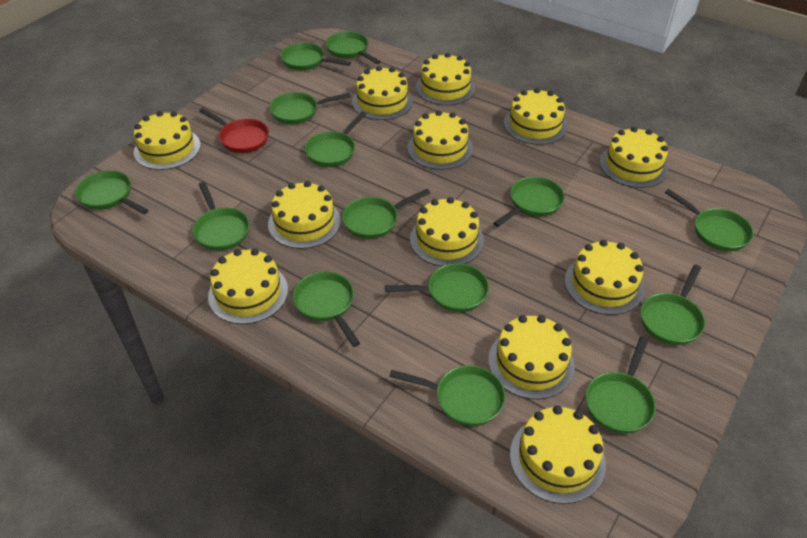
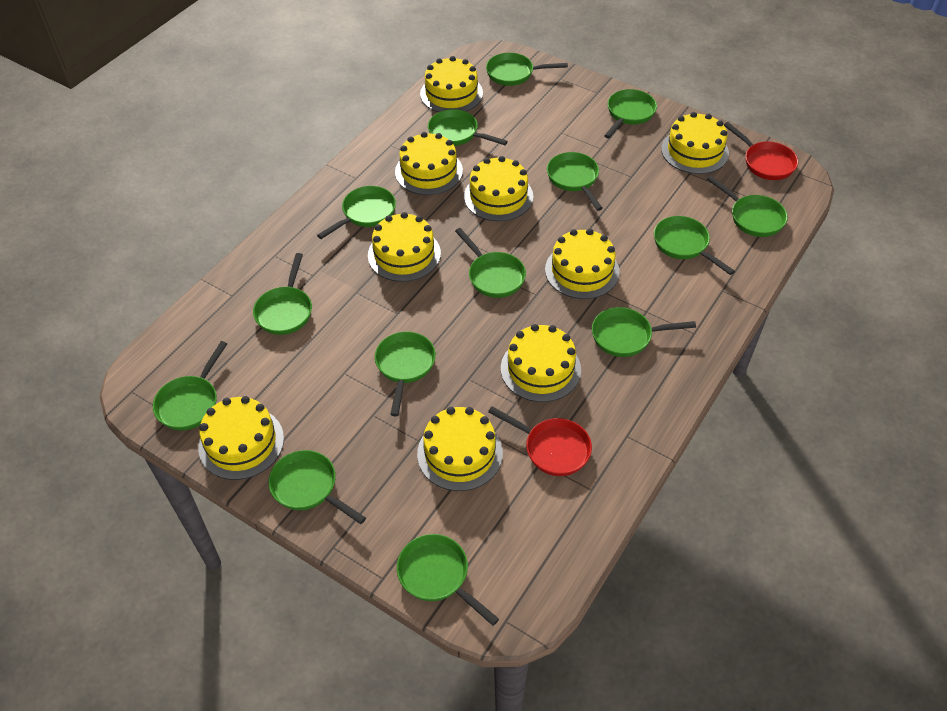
red pan: [199,108,269,153] = 1 -> [488,406,592,476] [724,122,798,180] = 2
yellow cake: [134,111,201,170] [208,249,288,324] [268,181,341,249] [352,66,413,120] [407,110,473,170] [410,197,484,266] [416,53,475,105] [488,315,575,399] [504,88,567,145] [510,405,606,504] [565,240,644,315] [600,127,668,188] = 12 -> [198,396,284,480] [368,212,441,282] [395,132,463,195] [417,407,503,491] [420,56,483,112] [464,156,533,221] [501,324,581,402] [545,229,620,299] [661,112,729,174] = 9

